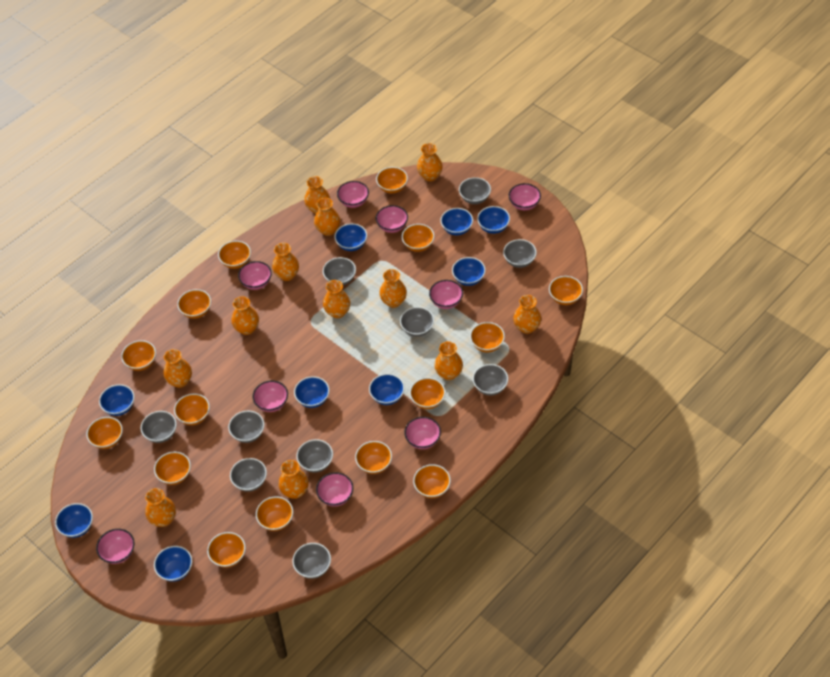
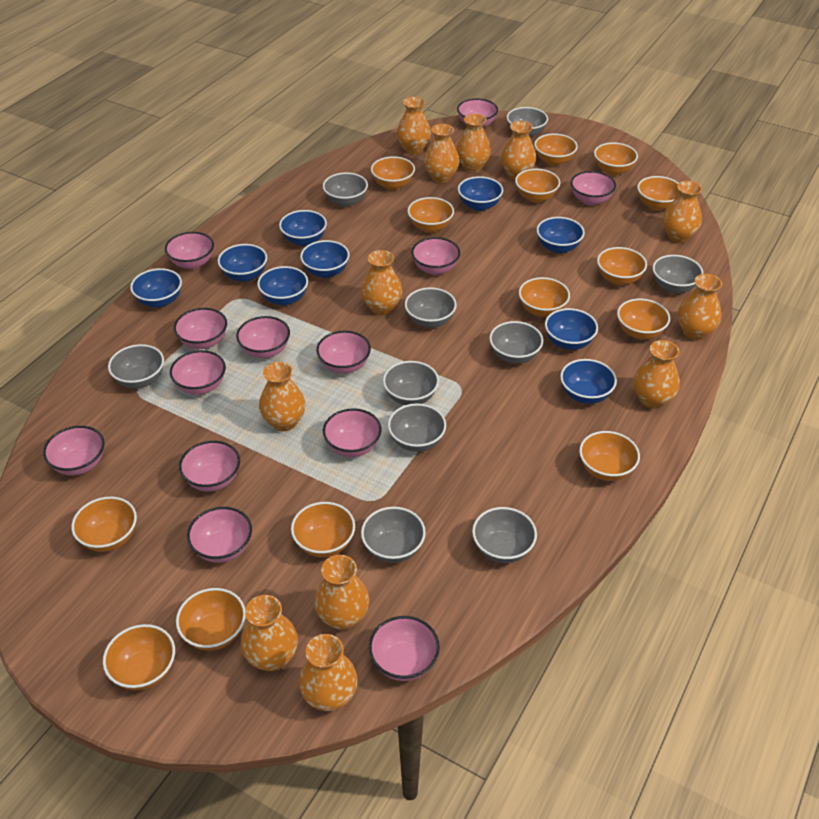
orange bowl: [86,417,123,449] [121,340,156,371] [154,452,191,485] [174,394,210,425] [177,289,211,319] [207,532,246,568] [218,241,251,269] [256,496,293,531] [355,441,392,474] [376,167,408,193] [402,224,435,252] [410,378,445,409] [413,464,451,498] [470,322,505,352] [549,276,583,305] = 15 -> [71,497,137,552] [103,624,175,690] [176,588,246,651] [291,502,355,557] [371,156,415,190] [407,197,454,233] [515,169,560,203] [519,277,570,317] [534,133,578,166] [579,431,640,481] [594,142,638,175] [597,247,647,285] [617,299,670,339] [637,176,680,211] = 14
pink bowl: [96,529,134,564] [238,261,272,290] [253,381,288,412] [316,472,353,506] [337,181,369,208] [376,205,408,233] [404,417,441,449] [429,280,463,309] [508,183,541,210] = 9 -> [43,426,104,475] [165,232,214,269] [170,350,226,395] [174,308,227,349] [179,441,240,492] [187,507,252,563] [236,316,290,358] [316,331,371,374] [323,408,382,457] [369,616,440,681] [411,237,460,275] [457,98,498,128] [571,171,616,205] = 13

